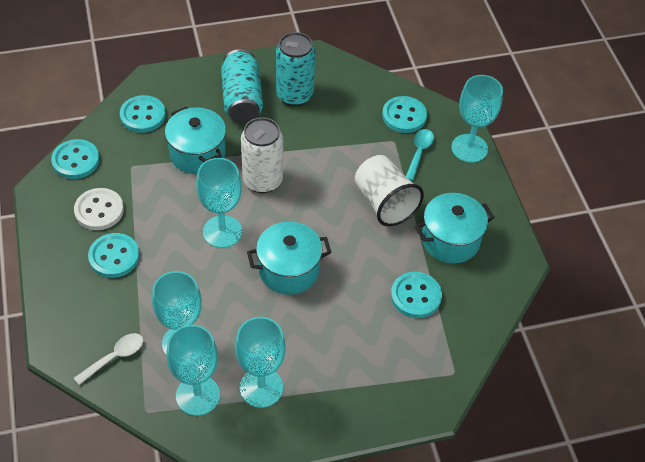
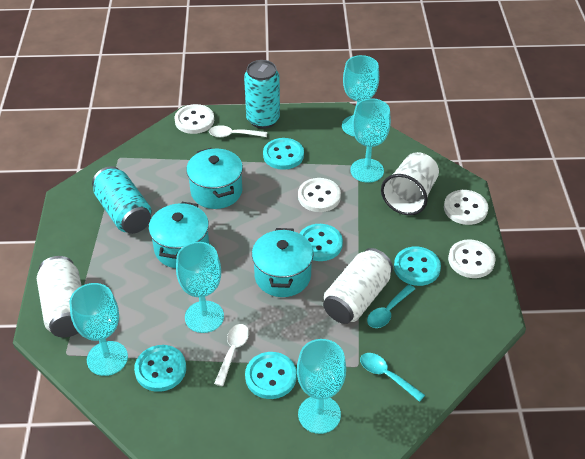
turquoise spoon: [406,129,434,181] = 1 -> [360,353,425,402] [367,284,415,328] = 2
white button: [74,188,124,230] = 1 -> [174,104,214,134] [298,178,341,212] [444,190,489,225] [448,239,496,278] = 4
white can: [241,117,283,193] = 1 -> [37,256,82,337] [323,248,393,324] = 2
white spoon: [74,333,143,385] = 1 -> [209,125,267,137] [214,324,249,386] = 2

